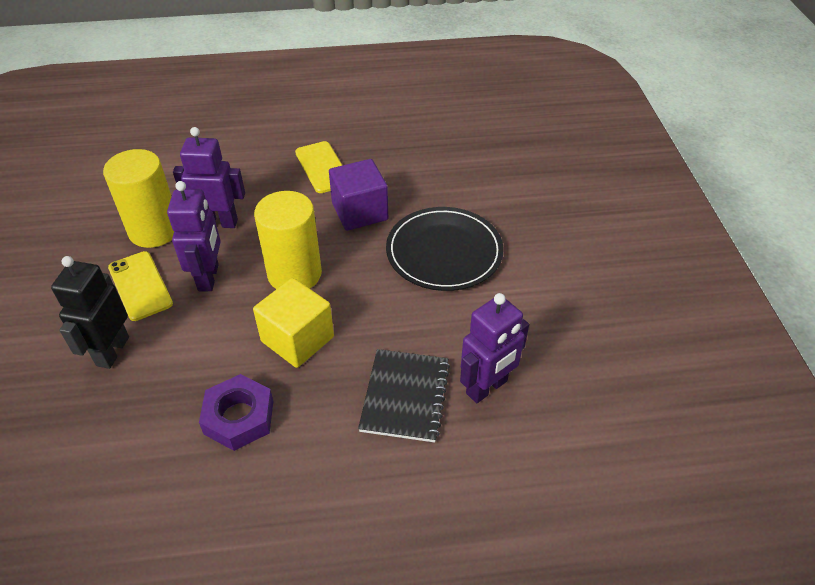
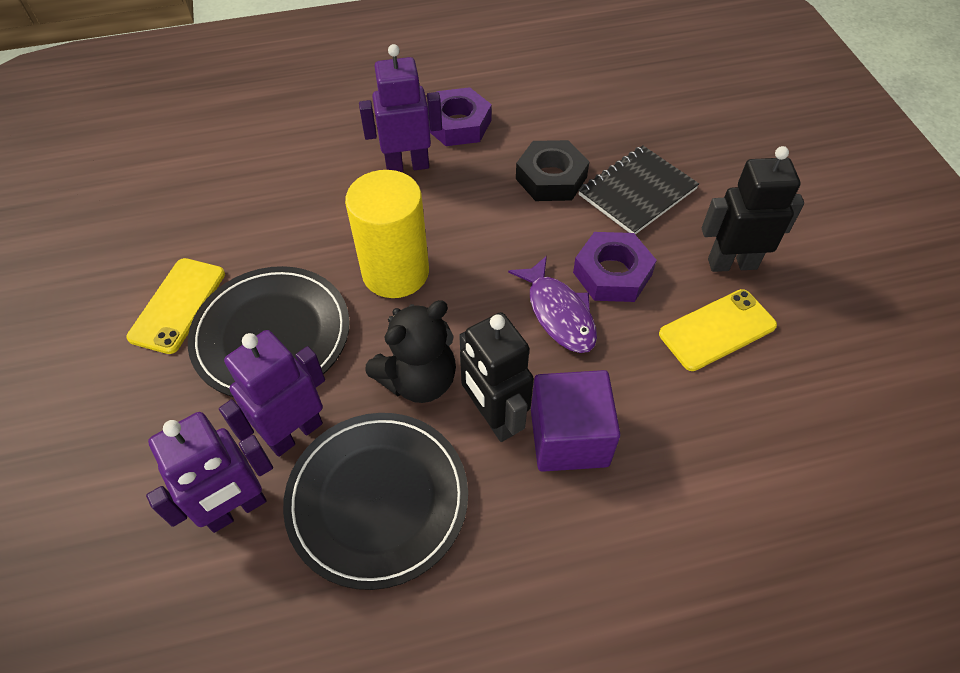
black nut: none = 0 -> [516,140,589,201] = 1
black plate: [386,207,504,291] = 1 -> [188,266,350,397] [283,413,468,590] = 2
black robot: [51,256,129,369] = 1 -> [459,312,534,442] [702,146,804,272] = 2
black teddy bear: none = 0 -> [365,300,456,403] = 1
purple fish: none = 0 -> [508,256,597,353] = 1
purple nut: [199,374,273,451] = 1 -> [429,87,492,146] [573,232,657,302] = 2
yellow cube: [253,278,334,368] = 1 -> none = 0
yellow cylinder: [103,149,174,248] [254,191,322,289] = 2 -> [345,170,429,298] = 1

